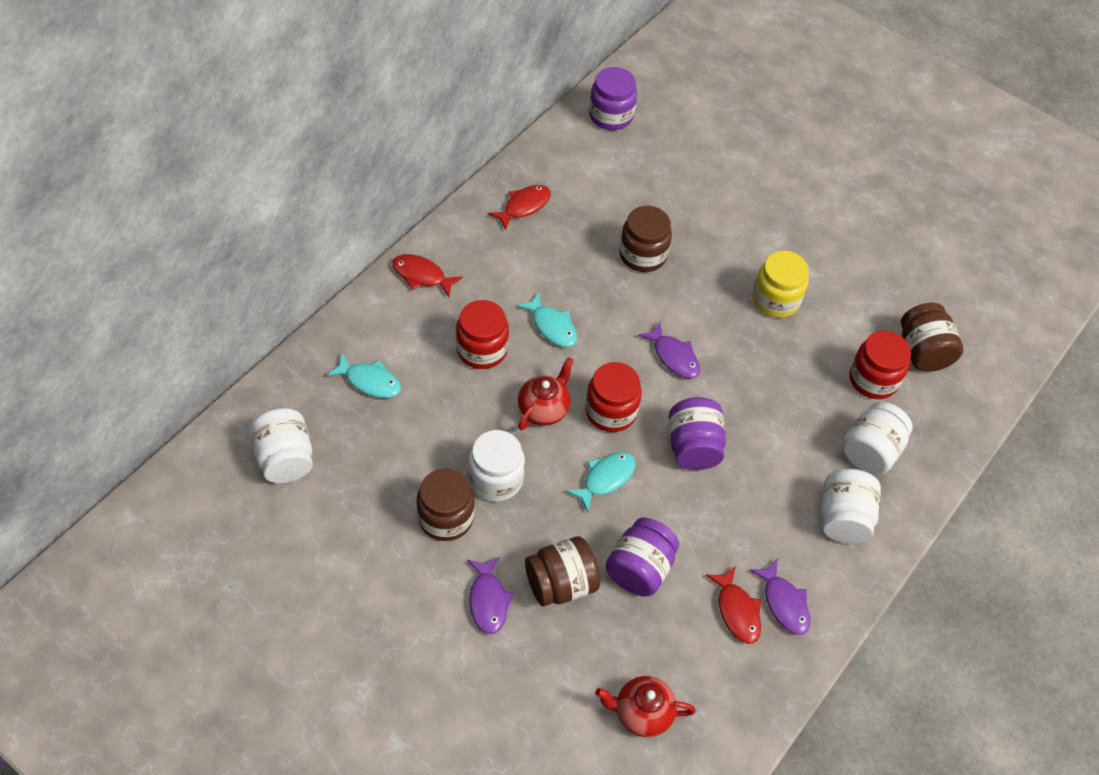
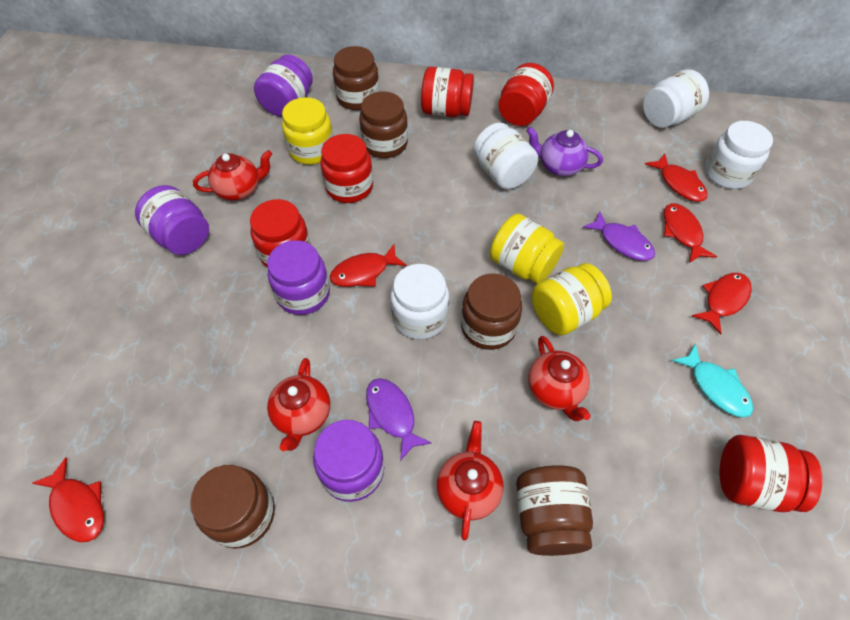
brown jar: [417,468,474,541] [525,536,600,606] [619,206,672,272] [901,303,963,372] = 4 -> [190,465,275,549] [333,46,379,110] [359,91,408,158] [461,274,522,350] [516,465,593,556] = 5
purple fish: [467,557,514,634] [638,322,700,378] [750,559,810,635] = 3 -> [366,378,432,461] [583,211,655,261] = 2
purple jar: [589,67,637,130] [606,518,679,596] [669,397,726,470] = 3 -> [135,185,209,255] [254,55,313,117] [267,240,330,315] [313,420,384,502] = 4
purple teapot: none = 0 -> [526,127,603,176] = 1
red fish: [392,254,463,297] [488,185,551,230] [706,566,761,644] = 3 -> [32,457,104,542] [330,244,407,287] [645,154,707,202] [664,203,717,263] [692,273,752,335] = 5
red jar: [456,300,509,369] [585,362,642,432] [849,331,911,399] = 3 -> [250,199,311,268] [320,134,373,203] [421,67,474,117] [498,63,554,126] [719,435,822,512] = 5
red teapot: [518,357,574,430] [595,676,696,737] = 2 -> [193,150,272,200] [267,358,330,451] [437,421,504,540] [528,336,591,421] = 4
turquoise fish: [327,353,401,398] [517,293,577,347] [566,452,636,512] = 3 -> [672,344,753,417] = 1
yellow jar: [753,251,809,318] = 1 -> [282,97,333,165] [490,214,564,284] [532,263,612,336] = 3

